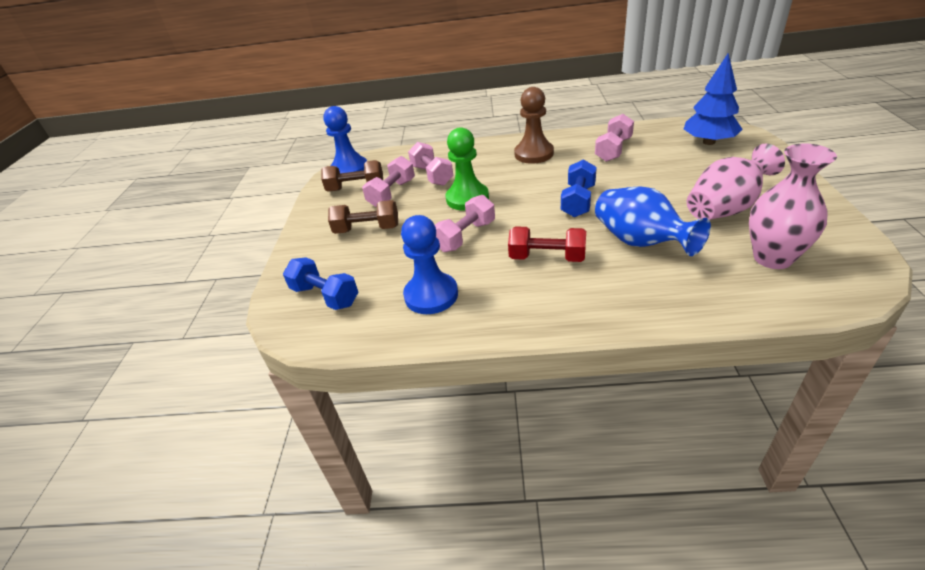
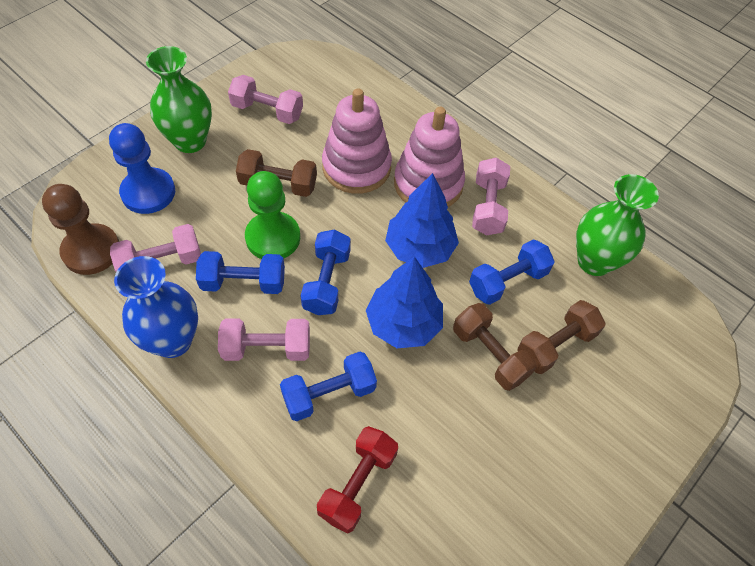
blue dumbbell: [283,257,358,310] [561,159,597,217] = 2 -> [196,251,285,294] [280,352,377,421] [301,230,351,315] [469,239,555,305] = 4
blue pawn: [324,106,367,173] [401,215,458,314] = 2 -> [109,123,175,214] = 1
blue tree: [684,54,743,145] = 1 -> [366,256,443,348] [385,173,459,268] = 2
brown dumbbell: [321,160,383,191] [328,200,398,234] = 2 -> [236,149,317,197] [453,303,537,391] [518,300,606,374] = 3
green vase: none = 0 -> [146,46,212,153] [576,174,659,276] = 2
pink stacking toy: none = 0 -> [322,88,392,194] [394,107,465,207] = 2
pink vase: [687,144,785,220] [749,144,837,269] = 2 -> none = 0

